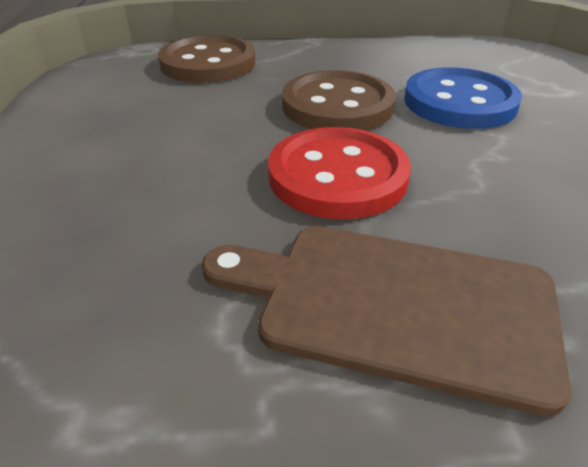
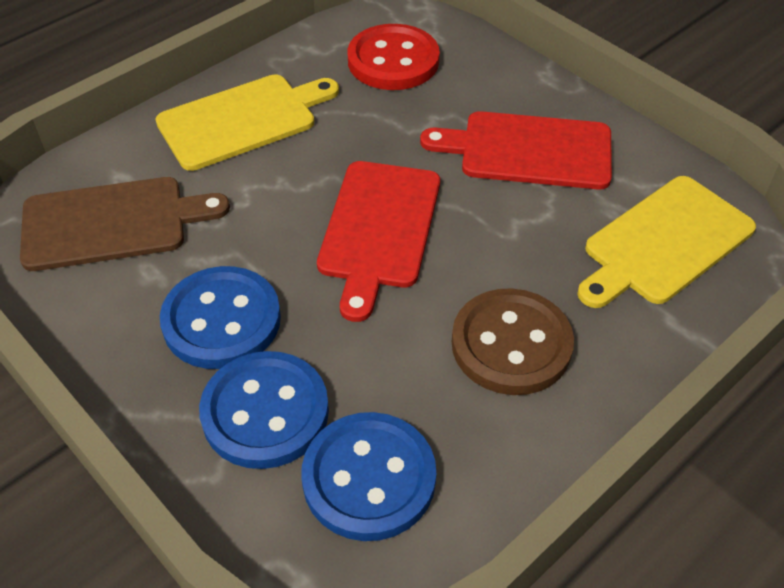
blue button: [404,67,522,129] = 1 -> [160,266,281,369] [199,351,329,469] [301,412,436,541] = 3
brown button: [158,35,256,83] [282,70,396,131] = 2 -> [452,288,574,395] = 1
red cutting board: none = 0 -> [317,161,440,322] [420,111,612,189] = 2
yellow cutting board: none = 0 -> [155,74,339,171] [577,176,756,308] = 2

